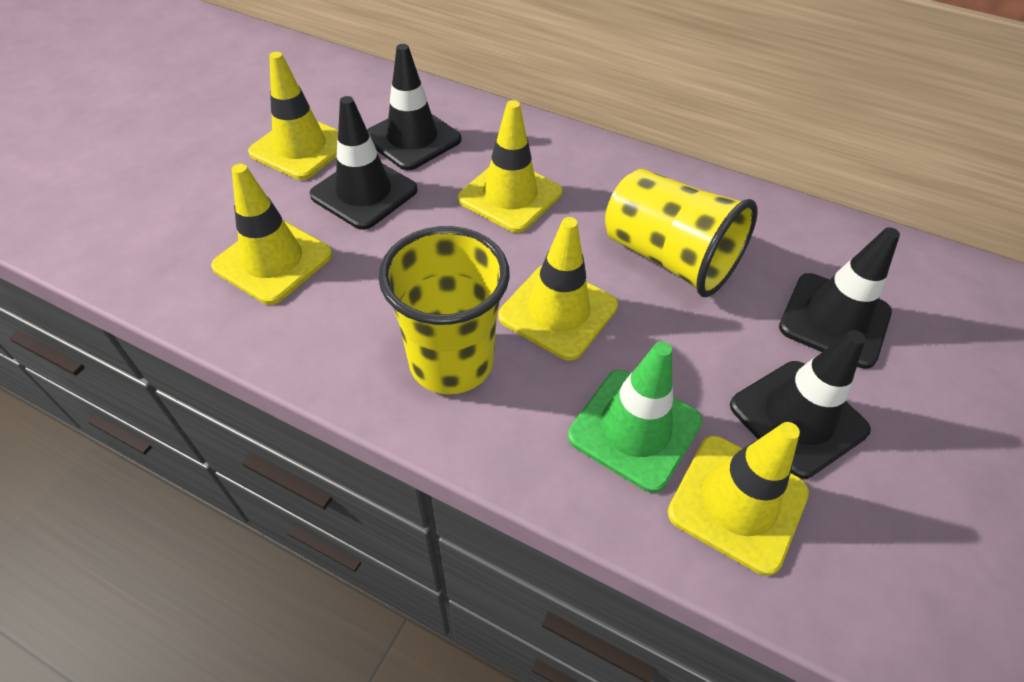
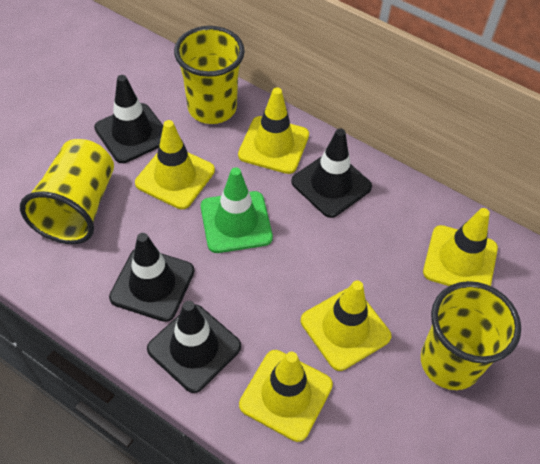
yellow cup: [378,226,510,394] [605,169,758,297] = 2 -> [20,139,114,244] [174,26,245,124] [421,281,521,390] = 3

